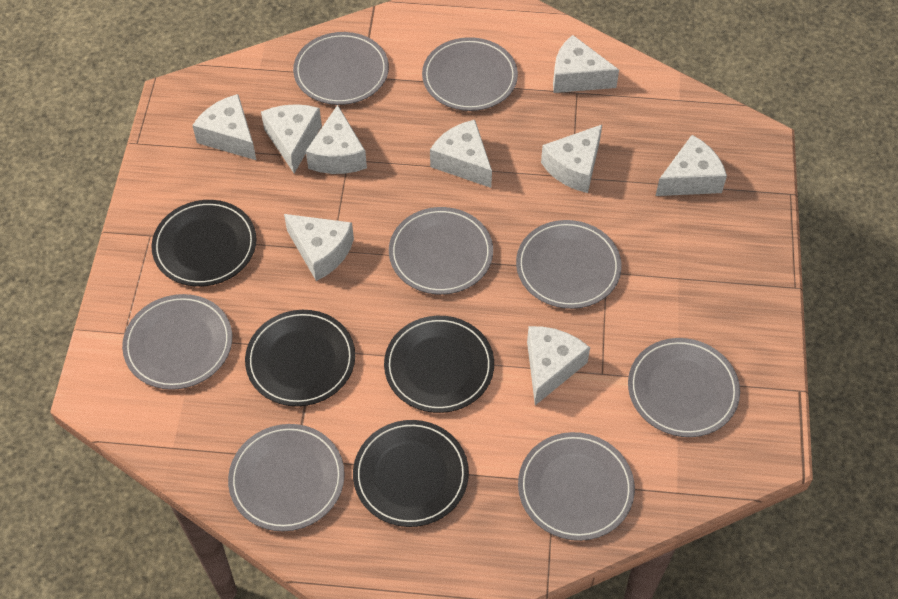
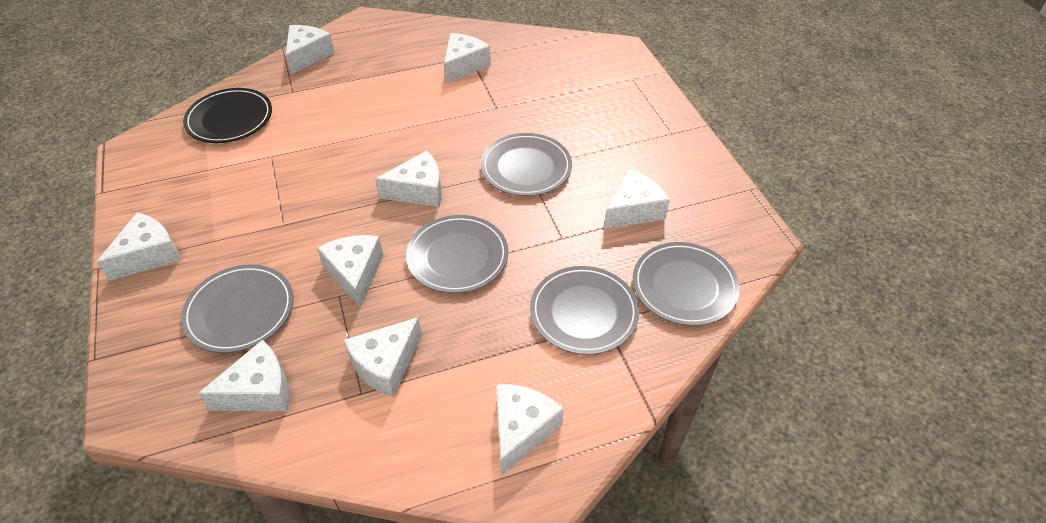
black plate: [152,200,256,287] [245,310,355,406] [353,420,469,527] [384,316,494,413] = 4 -> [183,88,272,143] = 1
grey plate: [122,294,232,390] [228,424,345,531] [293,32,389,105] [389,207,493,295] [422,37,518,111] [516,220,622,309] [518,432,635,541] [628,338,740,437] = 8 -> [181,264,293,353] [406,215,508,293] [480,133,572,196] [530,266,639,355] [633,242,740,326] = 5

